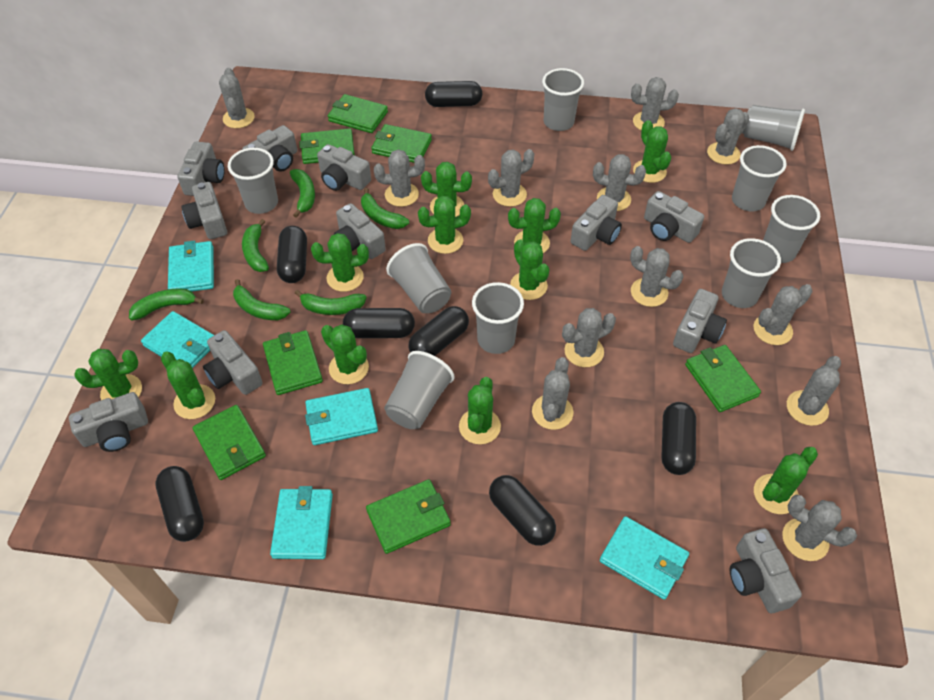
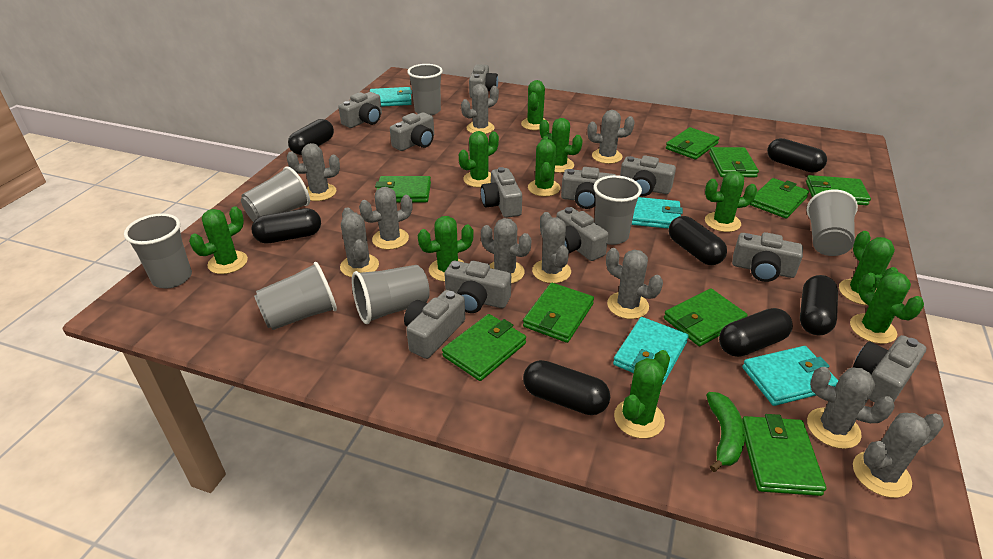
green banana: [129,288,204,320] [233,279,291,320] [242,219,269,272] [290,169,315,218] [295,290,367,315] [361,188,409,229] = 6 -> [706,392,745,472] = 1
green cactus: [75,349,142,400] [161,352,215,419] [311,233,369,292] [321,324,369,384] [418,196,471,254] [421,162,472,217] [459,377,501,445] [508,198,561,253] [510,240,549,300] [633,120,671,183] [754,447,818,514] = 11 -> [189,206,248,274] [418,216,474,282] [459,131,499,187] [521,80,549,130] [528,136,561,197] [540,118,583,173] [614,350,670,438] [705,171,757,232] [839,231,898,305] [850,272,924,344] = 10
green wallet: [192,405,266,480] [263,330,323,395] [299,128,355,164] [328,94,388,133] [366,479,451,554] [371,124,432,163] [685,345,761,412] = 7 -> [375,176,431,202] [442,314,526,381] [523,283,594,343] [664,288,748,346] [666,127,720,160] [709,147,759,177] [742,414,826,496] [750,178,809,219] [806,175,871,205] = 9
grey cactus: [219,68,255,128] [374,150,425,207] [488,149,534,207] [532,357,573,430] [562,308,616,367] [593,154,646,211] [630,246,684,307] [631,77,679,130] [707,108,749,165] [754,284,812,345] [782,494,857,561] [787,356,841,426] = 12 -> [287,143,340,201] [340,207,379,277] [359,187,412,250] [461,84,499,134] [481,218,531,284] [532,212,571,283] [587,110,634,164] [606,248,663,319] [807,367,894,449] [853,413,944,498] = 10
grey cup: [228,148,278,214] [384,351,455,429] [386,243,451,313] [472,282,524,354] [542,68,584,131] [722,238,781,308] [732,145,787,211] [742,105,805,151] [763,195,820,263] = 9 -> [124,213,192,288] [241,166,310,222] [254,262,337,330] [352,265,430,324] [407,64,443,116] [593,175,642,245] [807,189,858,256] = 7
turquoise wallet: [141,311,214,368] [168,240,214,292] [270,486,333,559] [305,388,378,445] [600,516,689,600] = 5 -> [370,87,412,107] [613,317,689,385] [632,197,683,229] [742,346,838,406] = 4

